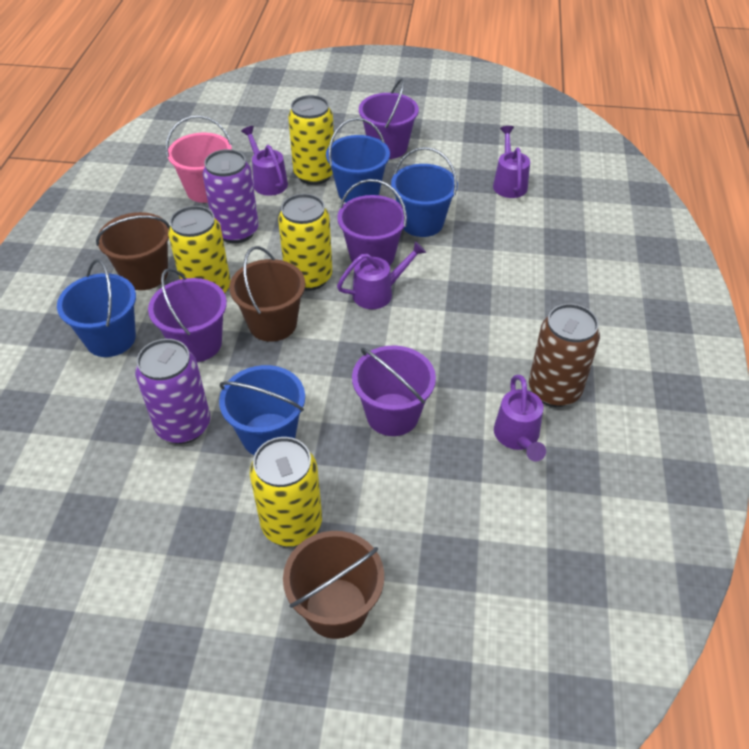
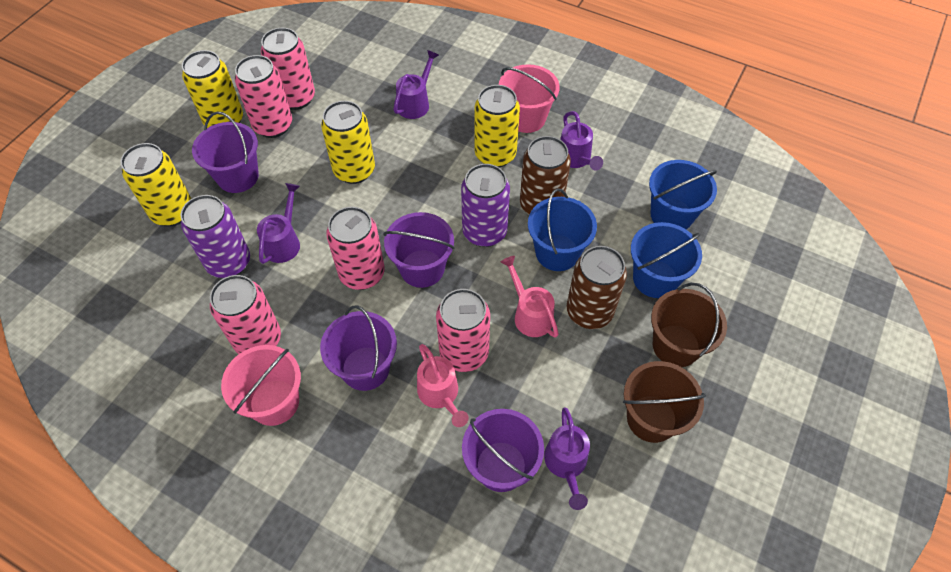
blue bucket: [57,259,136,357] [219,365,305,455] [326,118,390,203] [391,147,458,237] = 4 -> [528,188,597,271] [631,222,702,298] [649,160,717,229] = 3
brown bucket: [96,212,170,290] [229,246,305,342] [283,531,384,639] = 3 -> [623,361,706,443] [651,283,727,367] = 2
brown can: [529,304,600,407] = 1 -> [520,136,571,215] [567,246,627,329] = 2
pink bucket: [166,115,232,203] = 1 -> [221,345,301,426] [499,64,560,133] = 2
pink can: none = 0 -> [210,275,281,354] [235,55,292,138] [261,28,315,110] [326,207,385,290] [436,289,490,372] = 5
pink watering can: none = 0 -> [417,344,469,427] [501,256,559,338] = 2

